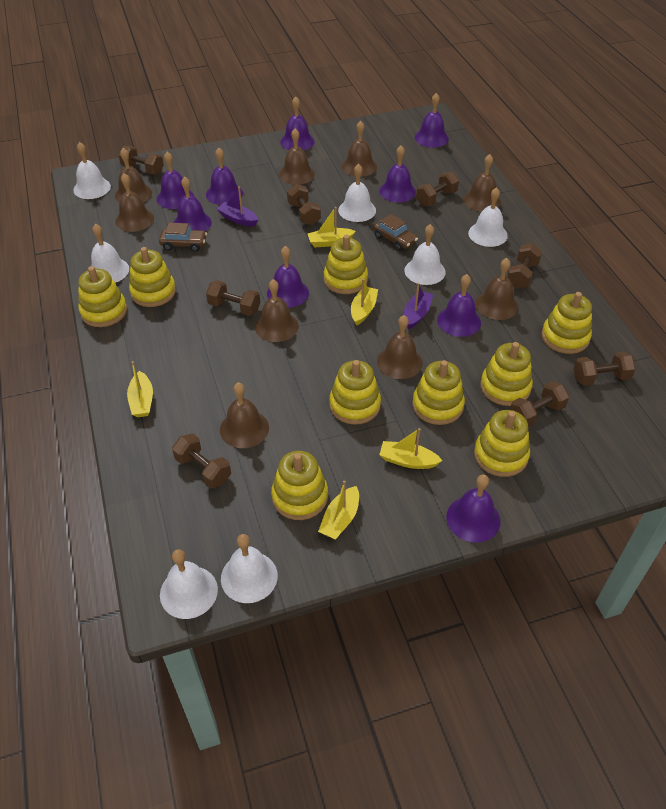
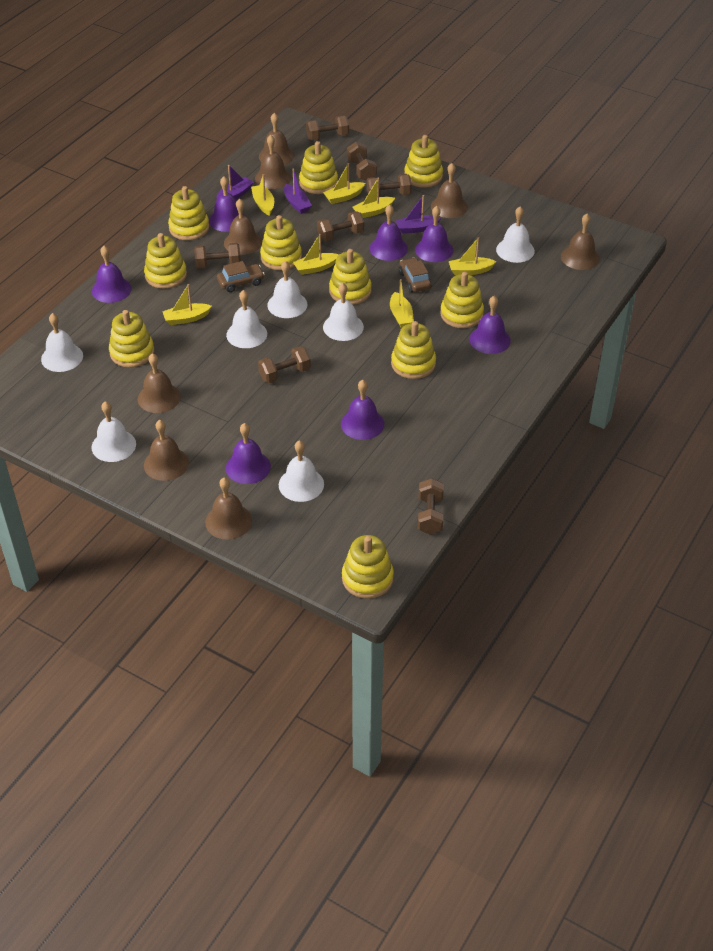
brown bell: [115,148,152,203] [115,173,154,232] [220,382,269,448] [255,279,299,342] [279,129,315,185] [342,121,377,177] [377,315,423,379] [463,154,501,212] [475,258,519,320] = 9 -> [138,353,181,413] [144,420,189,481] [205,478,252,540] [224,198,262,255] [255,135,291,189] [259,113,294,165] [431,163,468,218] [561,214,600,270] = 8
brown dumbbell: [118,146,164,175] [172,433,231,488] [206,280,260,316] [287,184,321,225] [416,172,459,206] [508,243,542,289] [510,381,569,427] [573,352,636,386] = 8 -> [194,243,241,269] [258,346,311,383] [306,115,349,140] [317,211,364,241] [347,142,377,181] [367,174,412,197] [418,478,444,535] = 7
purple bell: [157,152,194,209] [173,177,212,231] [206,148,243,205] [267,246,309,308] [280,97,315,151] [379,145,416,203] [415,93,449,148] [437,274,481,337] [446,474,501,543] = 9 -> [92,246,132,303] [209,176,245,232] [226,423,271,484] [341,380,384,440] [370,204,408,261] [415,206,453,262] [469,296,511,354] = 7
purple boat: [217,186,258,226] [404,283,433,329] = 2 -> [216,165,254,199] [284,168,312,214] [396,195,441,234] = 3
yellow boat: [127,361,153,417] [308,207,356,247] [318,481,359,539] [351,279,378,326] [379,428,442,469] = 5 -> [162,284,212,325] [251,174,274,216] [293,234,339,275] [323,163,365,204] [353,178,395,218] [390,279,414,328] [449,237,497,275] = 7
yellow stacking toy: [78,266,127,327] [129,247,176,307] [271,451,328,520] [324,235,368,294] [329,360,381,425] [412,360,465,425] [474,410,530,477] [480,342,533,406] [542,292,592,354] = 9 -> [109,310,154,368] [144,233,187,289] [168,186,209,240] [260,215,302,270] [299,141,338,194] [329,249,372,305] [342,535,394,599] [391,321,436,379] [404,135,443,188] [440,272,484,328] = 10

